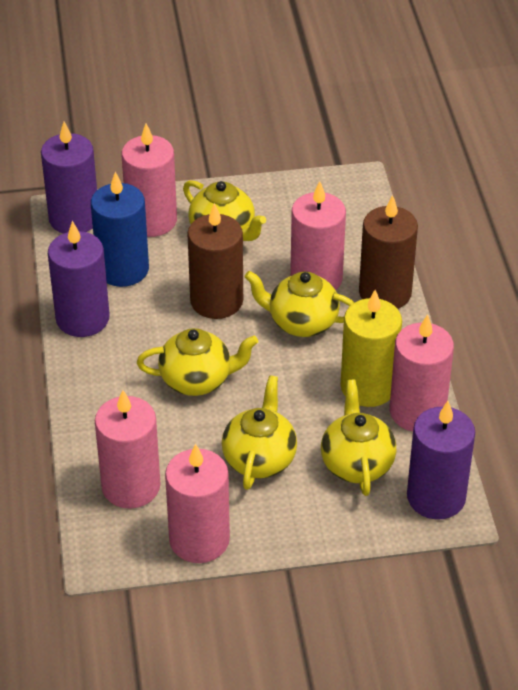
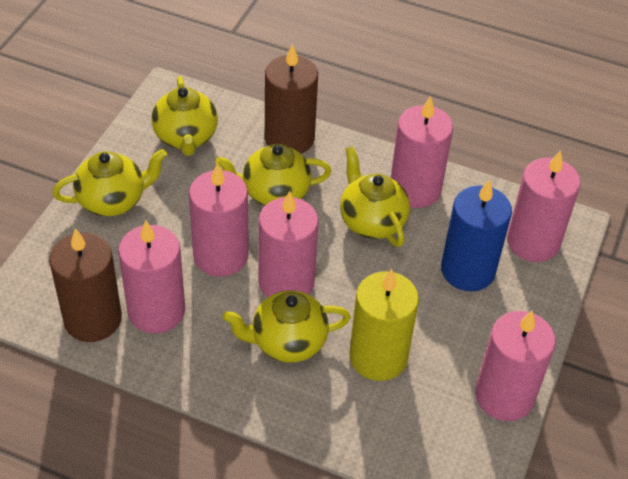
pink candle: [95,390,160,509] [122,124,177,237] [165,444,230,563] [290,181,346,290] [390,314,454,431] = 5 -> [118,220,185,334] [189,163,249,277] [259,191,319,298] [391,96,453,208] [475,311,556,421] [507,150,581,262] = 6
purple candle: [41,122,97,234] [48,221,110,337] [407,401,475,520] = 3 -> none = 0

